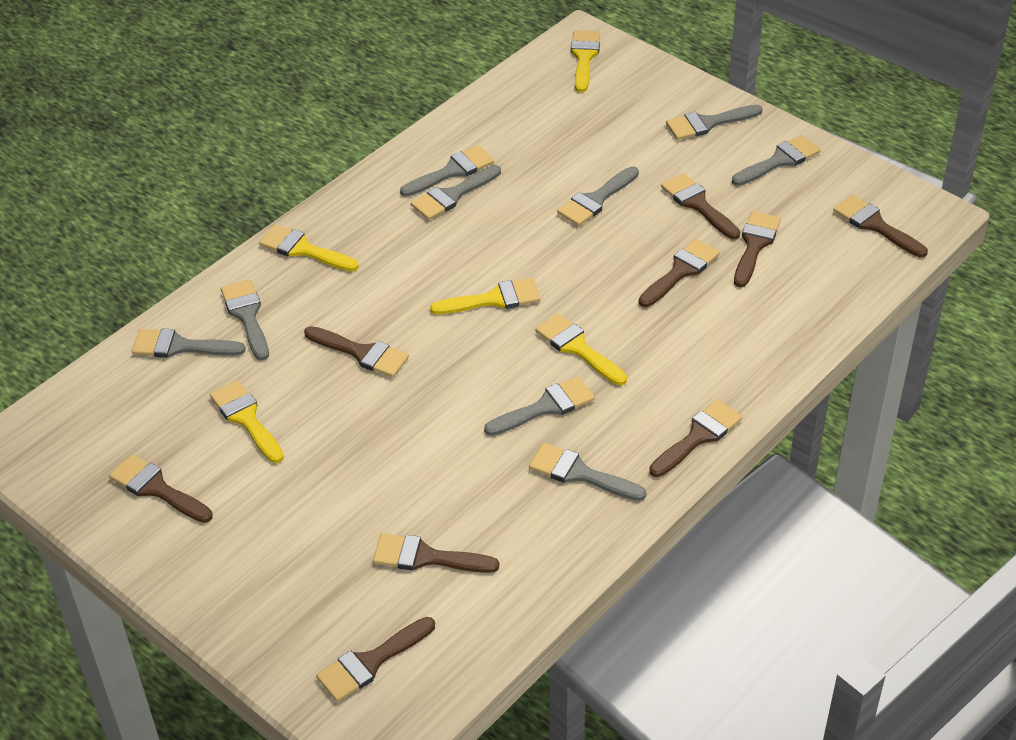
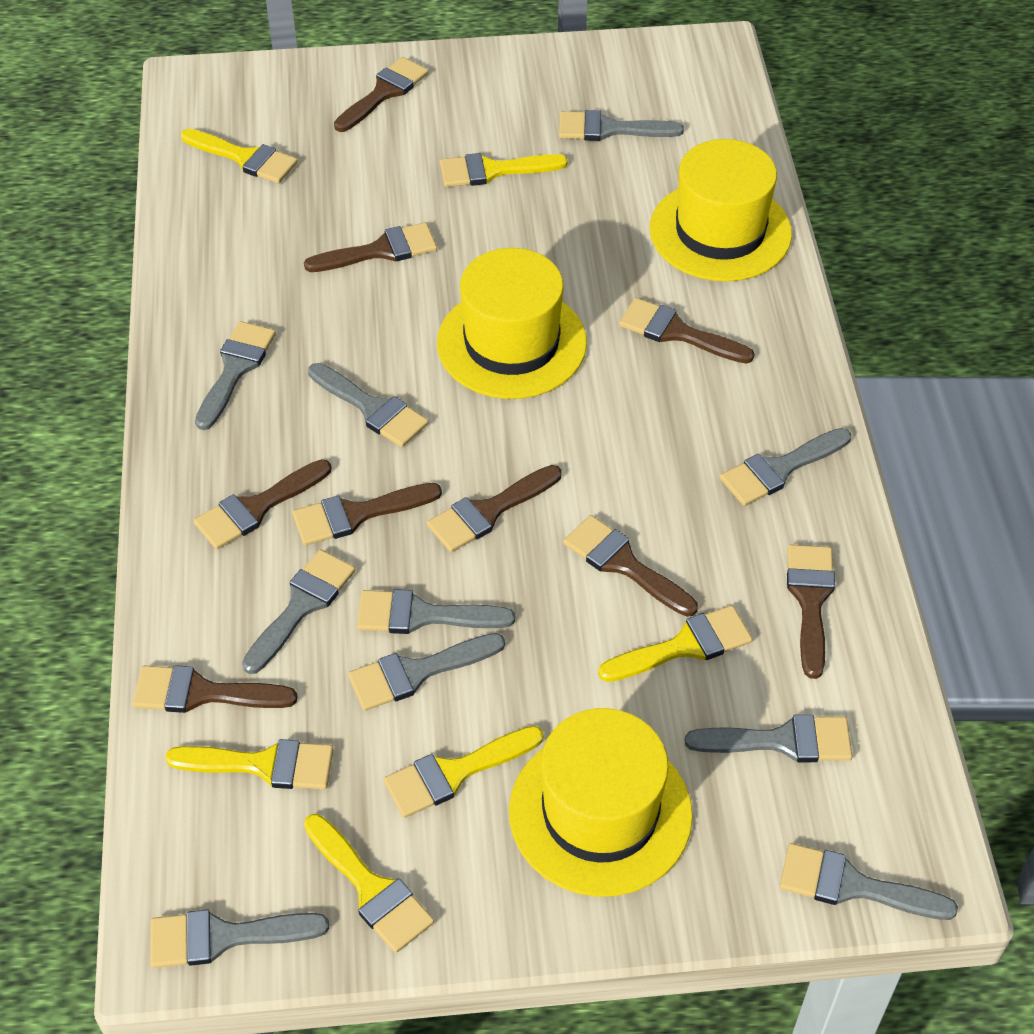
grey brush: [132,328,246,358] [221,280,269,360] [400,145,494,197] [411,165,501,220] [484,377,595,436] [529,443,646,501] [557,166,639,226] [666,105,763,140] [732,135,821,186] = 9 -> [150,909,329,968] [195,321,276,430] [242,549,355,674] [308,363,429,447] [348,633,505,711] [357,589,515,634] [559,110,684,141] [685,714,852,762] [720,428,851,506] [780,843,958,920] = 10
yellow brush: [210,380,284,463] [259,224,359,271] [430,278,540,315] [536,313,627,385] [571,30,600,92] = 5 -> [165,739,334,790] [181,129,298,184] [304,814,434,953] [384,726,544,818] [440,153,568,187] [598,605,753,682] = 6
yellow hat: none = 0 -> [437,248,587,399] [509,708,693,897] [650,139,792,282] = 3

